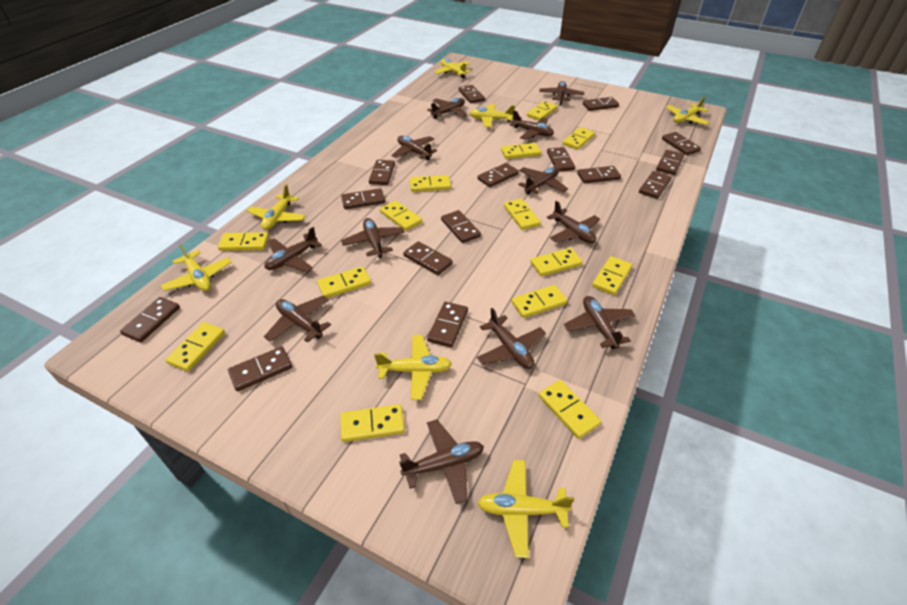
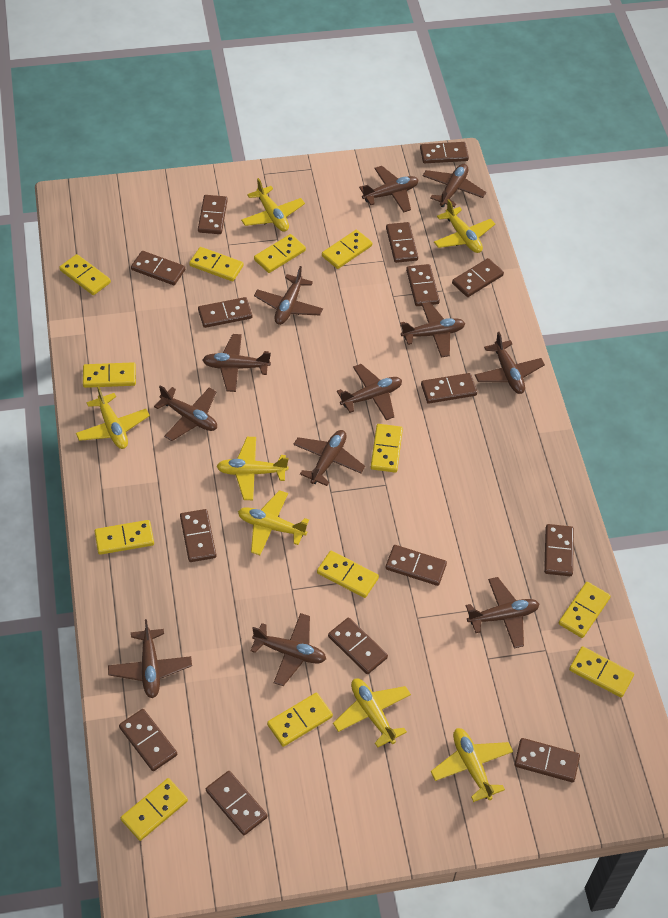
yellow domino: [165,322,225,371] [218,232,269,251] [317,266,371,298] [340,404,405,442] [380,201,422,231] [410,175,451,192] [501,143,541,159] [504,199,541,230] [511,285,567,318] [527,101,557,120] [530,248,583,276] [539,380,601,439] [563,127,595,150] [592,256,632,295] = 14 -> [59,254,111,295] [83,362,136,388] [95,520,154,555] [121,778,188,841] [189,247,244,281] [254,234,306,273] [267,693,333,747] [317,551,379,598] [322,230,372,269] [371,424,403,472] [559,582,611,638] [569,646,634,697] = 12

